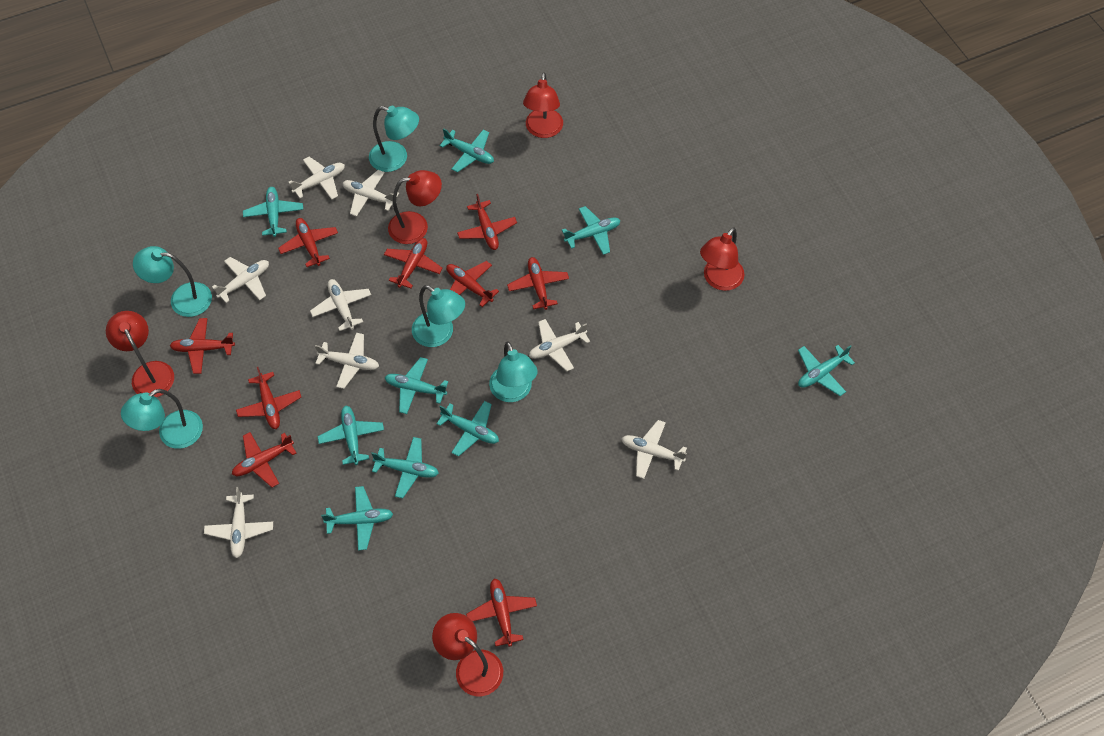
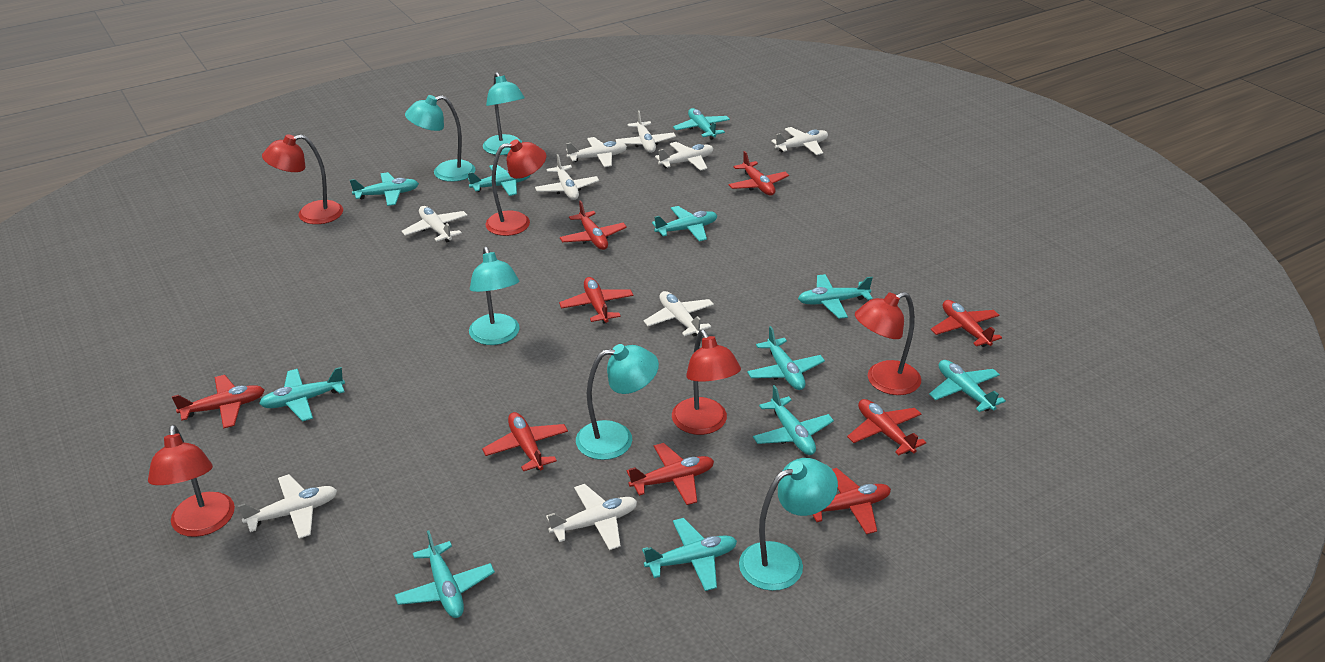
turquoise plane: [243,187,303,237] [318,406,384,465] [321,486,393,551] [371,437,439,498] [385,357,448,414] [437,401,499,457] [440,128,494,173] [562,206,620,255] [798,345,855,396] = 9 -> [259,367,345,421] [350,172,419,206] [395,530,495,618] [468,165,531,196] [642,518,737,591] [652,206,718,241] [673,108,730,140] [747,326,825,390] [753,385,834,455] [798,274,873,319] [929,360,1006,412] = 11
white plane: [204,487,273,558] [212,257,269,303] [288,157,345,199] [310,279,371,331] [315,333,379,389] [342,170,399,217] [529,319,590,371] [621,420,687,479] = 8 -> [238,474,337,539] [402,206,467,242] [535,154,599,200] [546,484,637,550] [566,137,627,167] [615,110,676,153] [643,291,714,336] [655,142,713,171] [771,127,828,155] = 9

